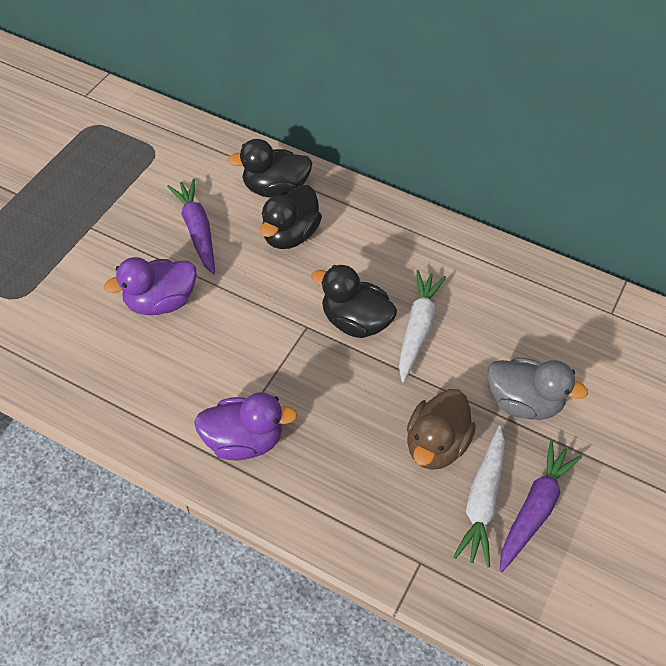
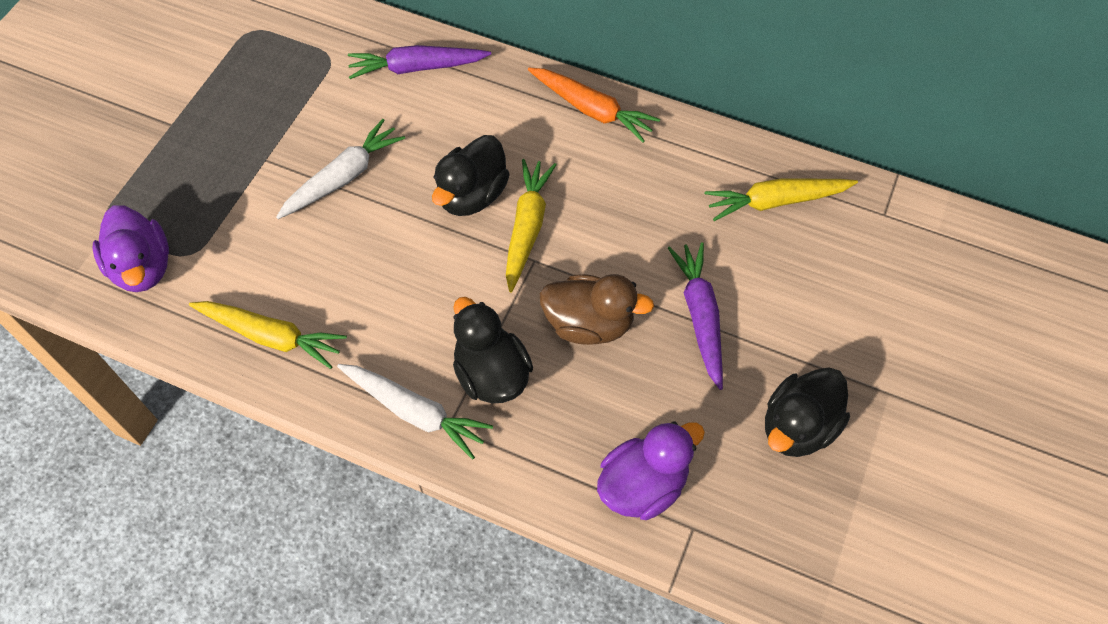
grey duck: [487,357,588,420] = 1 -> none = 0
orange carrot: none = 0 -> [528,68,660,142] = 1
yellow carrot: none = 0 -> [189,301,347,369] [506,159,557,293] [705,179,858,221] = 3

